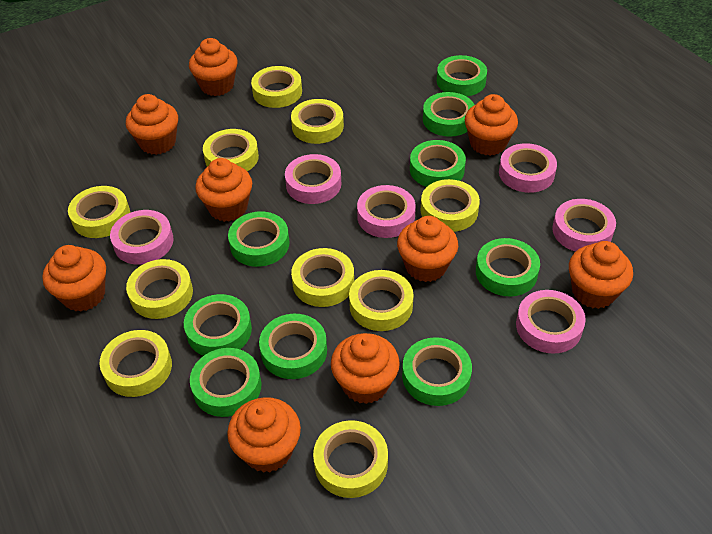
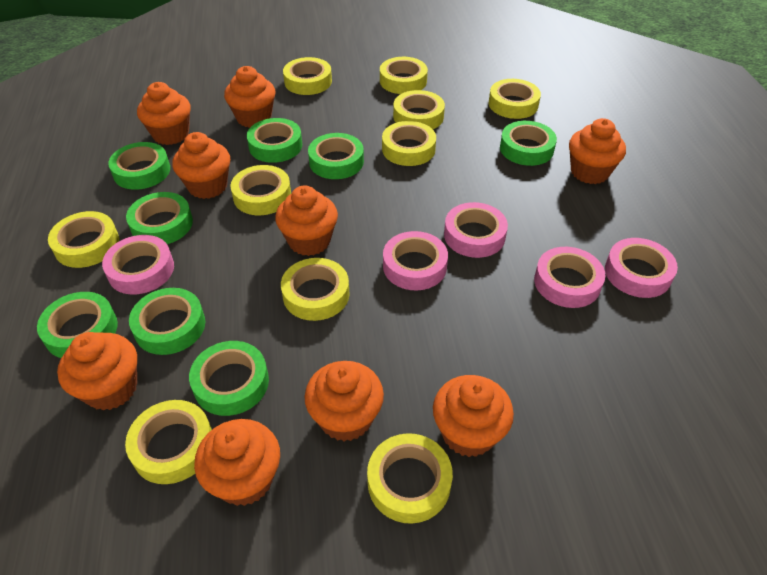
green tape: [184,294,252,356] [190,348,261,417] [228,211,289,267] [259,314,327,379] [402,337,472,406] [410,140,466,187] [423,92,475,137] [437,55,487,96] [476,238,540,296] = 9 -> [37,292,118,358] [108,142,170,190] [126,192,193,244] [129,288,205,355] [189,341,269,416] [247,118,302,163] [308,133,364,179] [500,121,557,166] = 8
pink tape: [110,210,173,265] [285,154,341,204] [357,185,416,238] [499,143,557,193] [516,290,586,354] [552,199,616,252] = 6 -> [102,235,174,295] [383,231,448,290] [444,202,508,258] [534,247,605,308] [605,238,678,298] = 5

